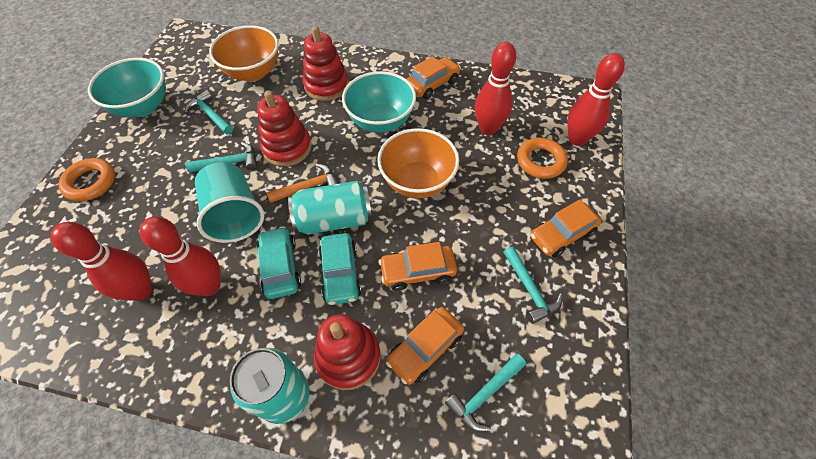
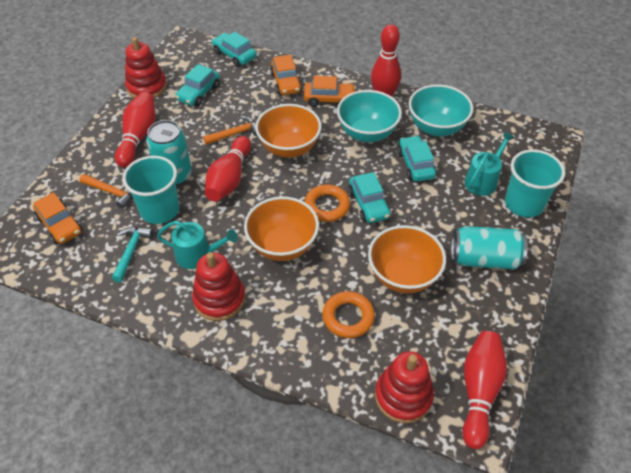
orange bowl: [209,25,279,82] [377,128,459,198] = 2 -> [244,196,319,261] [255,104,322,158] [368,225,446,294] = 3
orange car: [379,242,457,291] [386,307,464,385] [407,56,461,99] [530,199,601,258] = 4 -> [33,192,82,245] [270,55,302,95] [304,76,356,107] = 3
orange hammer: [266,164,339,203] = 1 -> [80,174,132,209] [203,116,257,145] = 2
turquoise car: [257,226,301,299] [319,233,361,305] = 2 -> [175,64,220,106] [212,32,257,67] [348,172,391,223] [397,135,436,182] = 4
turquoise cup: [195,162,264,243] = 1 -> [122,156,180,224] [505,149,565,217] = 2
turquoise hammer: [185,90,233,134] [186,142,257,173] [445,354,526,432] [503,247,562,324] = 4 -> [112,227,153,283] = 1
turquoise watering can: none = 0 -> [157,221,238,269] [464,132,515,196] = 2

